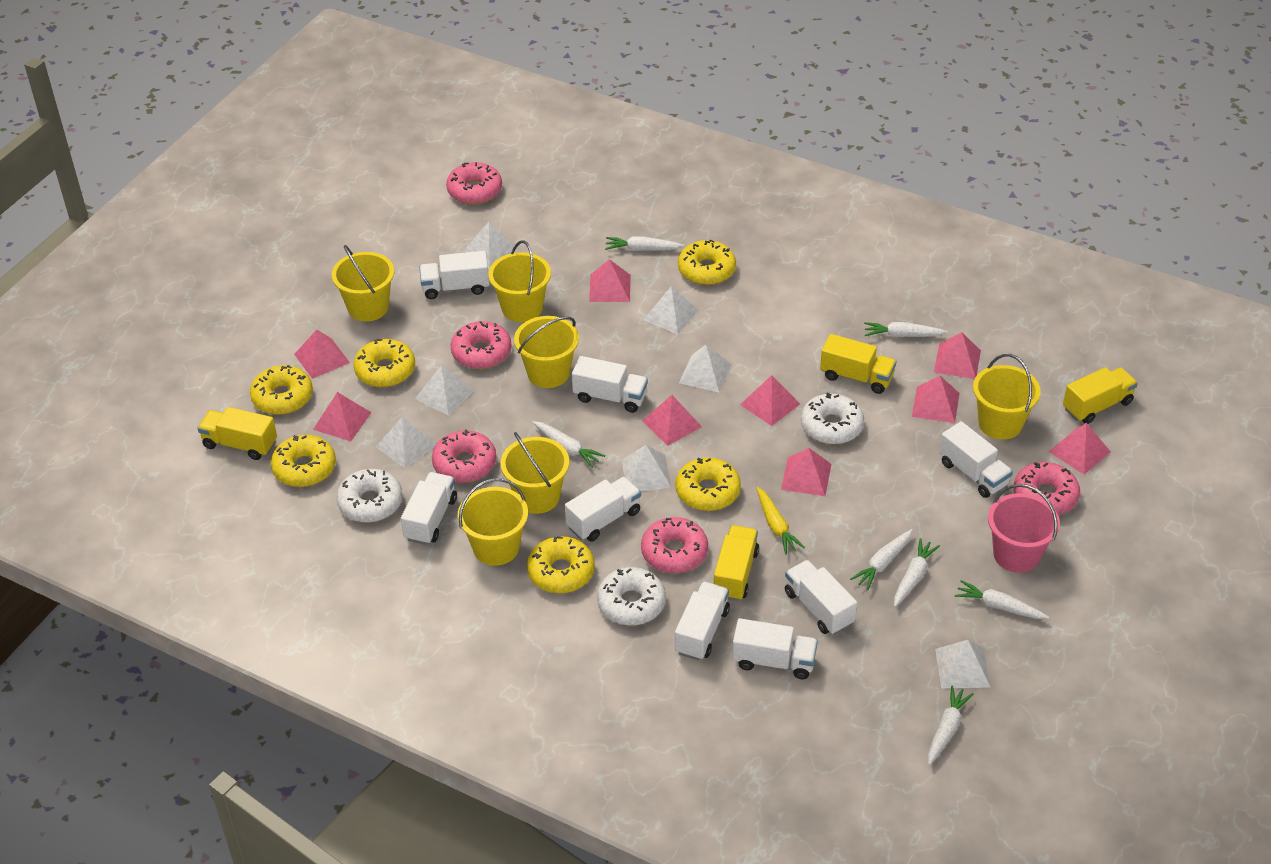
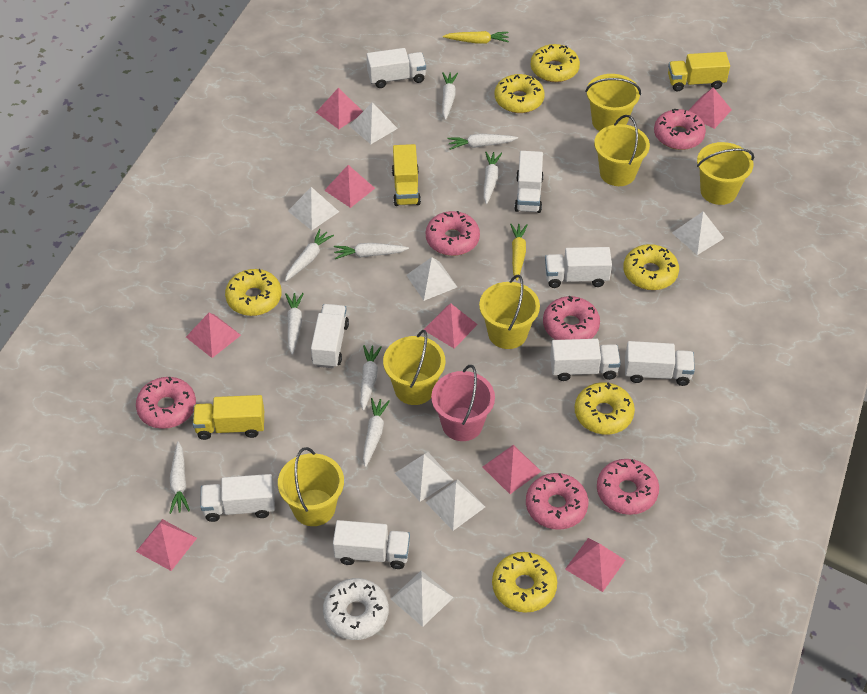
pink donut: [432,429,496,483] [446,162,502,204] [450,321,512,369] [641,517,708,573] [1013,462,1080,515] = 5 -> [136,376,196,429] [426,211,480,256] [526,473,588,530] [543,296,600,340] [597,459,659,515] [654,109,706,150] = 6
pink pyramid: [294,330,350,379] [313,392,372,441] [589,259,631,302] [642,395,702,446] [740,375,800,426] [781,448,832,496] [912,376,960,423] [934,332,981,379] [1049,423,1111,475] = 9 -> [136,519,197,571] [186,313,241,358] [316,88,363,129] [324,165,375,208] [423,303,478,349] [483,445,541,494] [565,538,625,592] [688,87,732,129] = 8
white carrot: [532,421,605,468] [605,236,684,251] [850,529,913,590] [864,322,948,337] [894,538,940,607] [928,686,973,765] [955,580,1049,619] = 7 -> [170,441,190,514] [285,229,334,281] [285,293,304,355] [334,243,409,259] [360,345,382,411] [363,398,390,467] [442,72,458,120] [447,134,518,150] [484,152,502,204] = 9
white donut: [336,469,403,523] [597,567,666,626] [801,393,864,444] = 3 -> [323,578,389,640] = 1
yellow carrot: [757,487,805,554] = 1 -> [443,31,509,43] [510,224,528,281] = 2
yellow truck: [198,407,277,460] [713,525,759,601] [820,334,896,394] [1063,367,1138,424] = 4 -> [193,395,264,440] [392,144,421,206] [668,52,730,91] = 3

